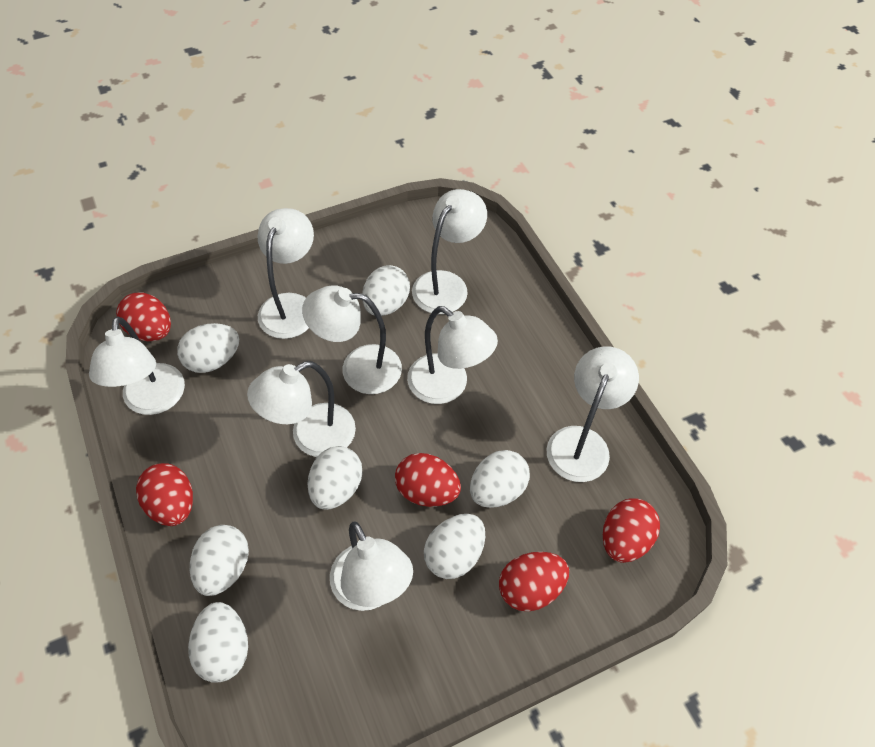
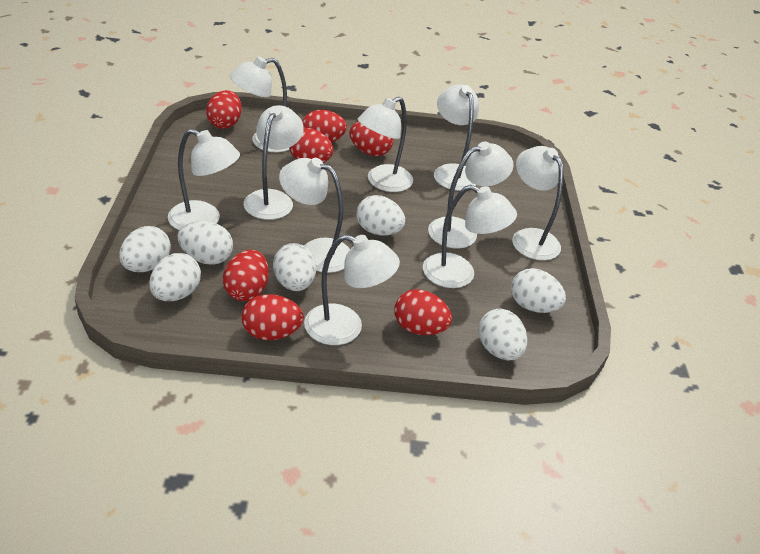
red egg: [116,293,171,341] [136,463,193,526] [395,453,461,507] [499,552,569,611] [603,498,660,563] = 5 -> [206,90,242,129] [223,250,269,301] [242,294,304,340] [289,128,333,163] [302,110,347,143] [349,122,394,156] [394,289,452,335] = 7
white lamp: [89,316,185,415] [247,361,356,457] [257,208,314,339] [302,285,402,394] [330,521,413,611] [407,306,498,404] [412,189,487,314] [546,346,639,482] = 8 -> [168,129,240,230] [230,57,290,152] [244,105,304,220] [279,158,350,273] [304,234,400,345] [358,97,413,192] [423,185,517,288] [428,142,514,249] [434,85,479,191] [512,146,564,261] = 10

